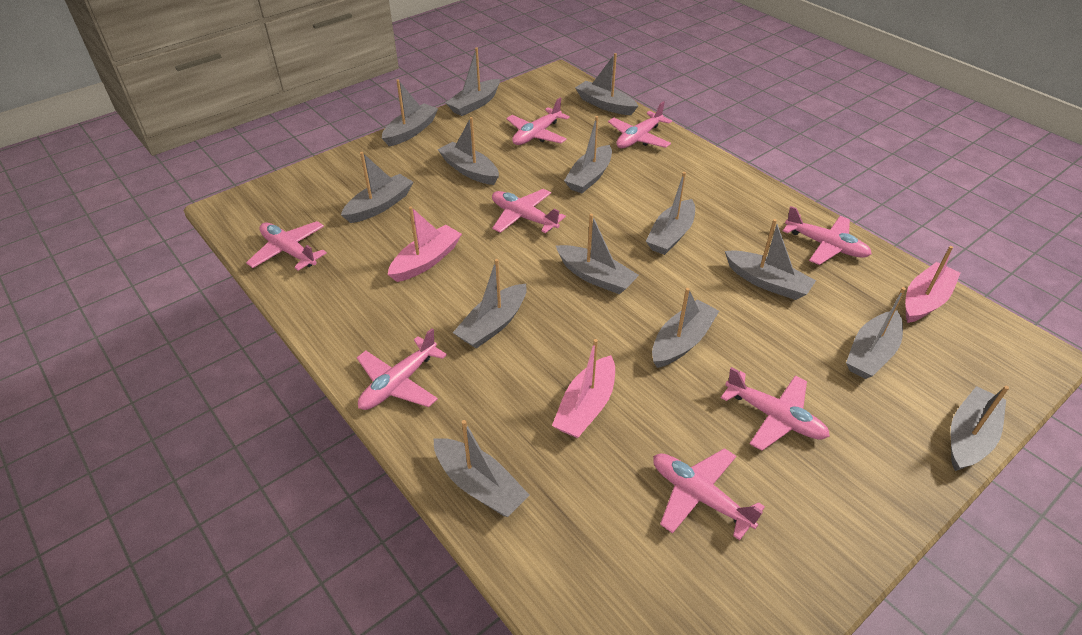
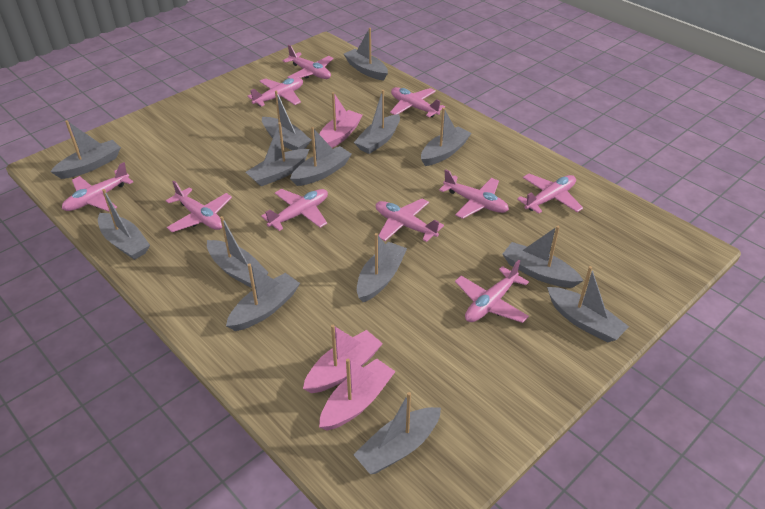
pink plane: [246,221,327,271] [357,328,447,410] [492,189,566,233] [506,98,570,145] [608,101,672,148] [653,448,765,540] [721,367,830,451] [783,206,872,265] = 8 -> [62,162,133,212] [166,181,232,232] [247,78,303,107] [261,189,328,231] [283,45,333,79] [376,199,444,242] [390,87,445,117] [439,169,509,219] [455,260,529,323] [517,174,583,214] = 10

